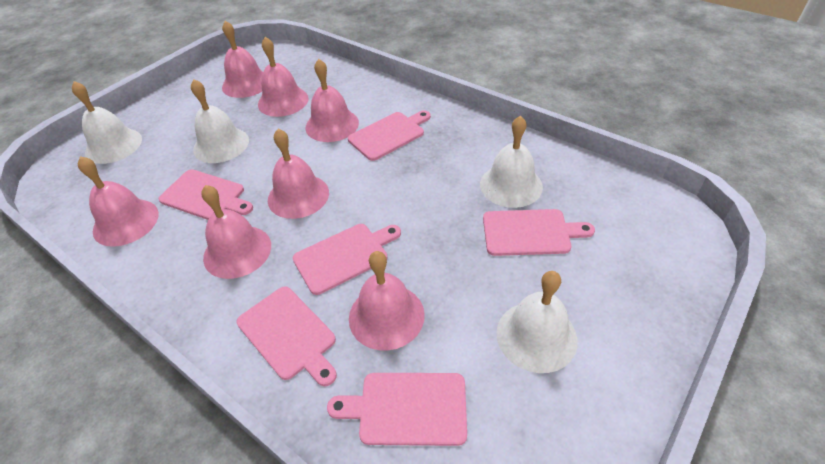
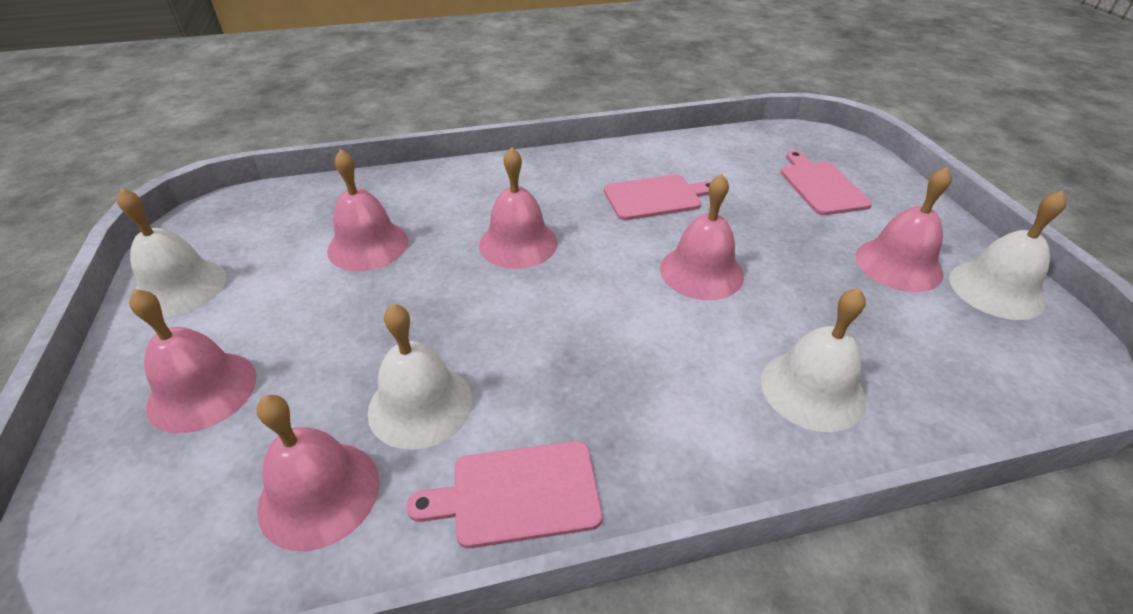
pink bell: [78,156,159,247] [201,185,271,279] [222,21,263,98] [258,37,309,117] [268,129,329,219] [305,59,359,142] [349,251,425,351] = 7 -> [129,289,257,433] [257,395,379,551] [327,149,408,271] [479,147,558,269] [660,174,744,300] [855,167,952,292] = 6
pink cutting board: [159,169,253,220] [236,286,337,386] [293,224,401,295] [327,373,467,446] [348,110,431,161] [483,209,595,256] = 6 -> [406,441,602,548] [604,174,711,220] [780,150,872,215] = 3

